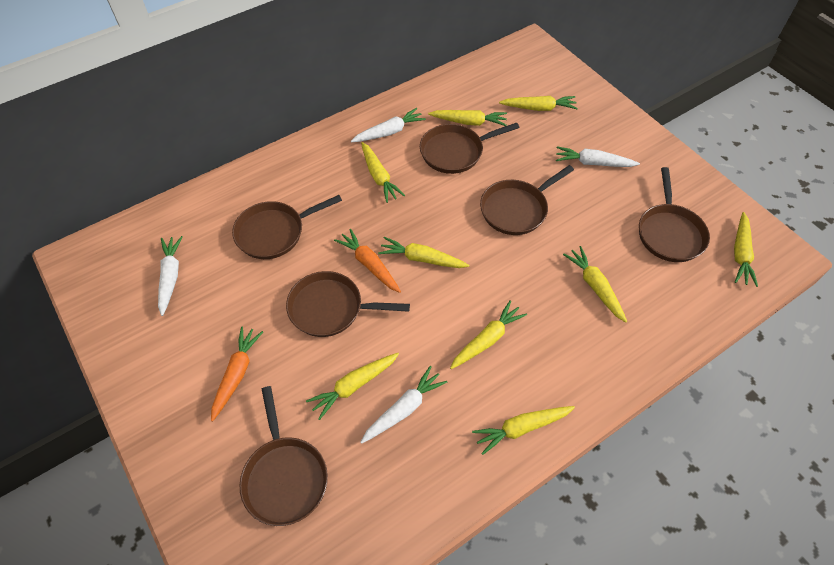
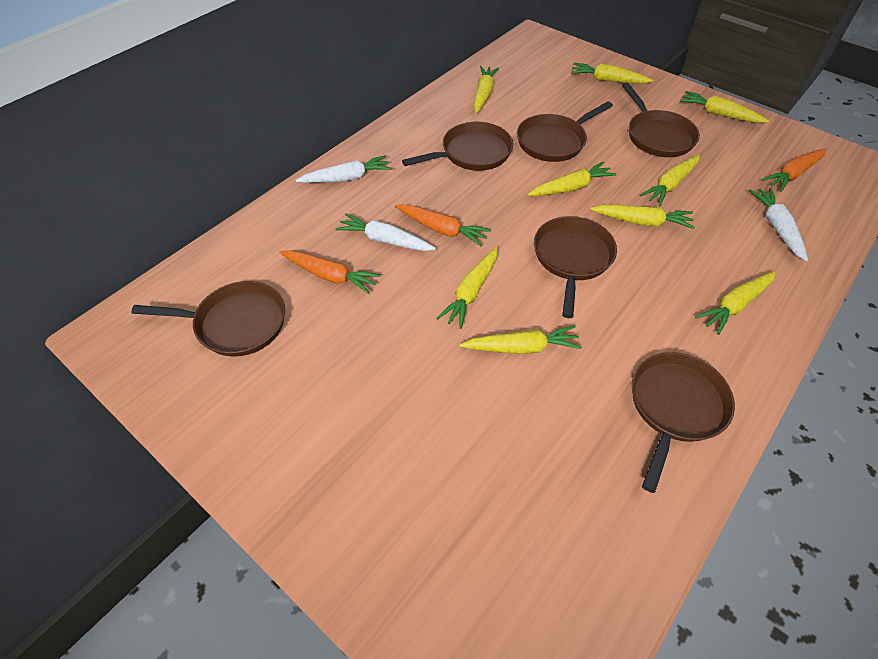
orange carrot: [211,327,263,421] [334,229,401,293] = 2 -> [279,250,381,294] [395,204,491,246] [761,149,827,192] = 3
white carrot: [158,236,183,316] [351,108,426,142] [360,366,447,444] [556,146,640,167] = 4 -> [296,155,392,183] [335,213,436,251] [749,188,808,262] = 3

